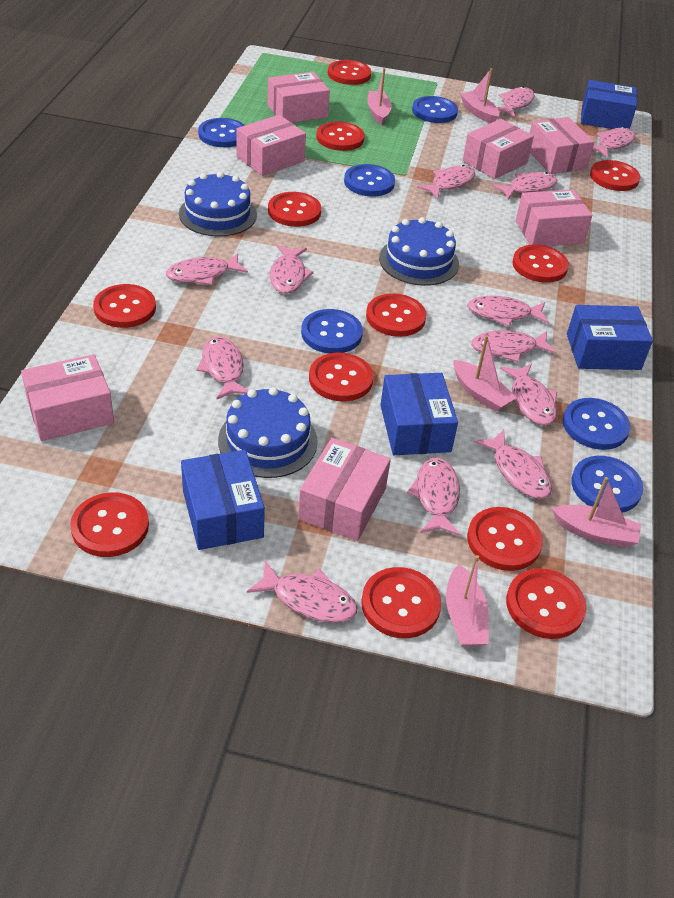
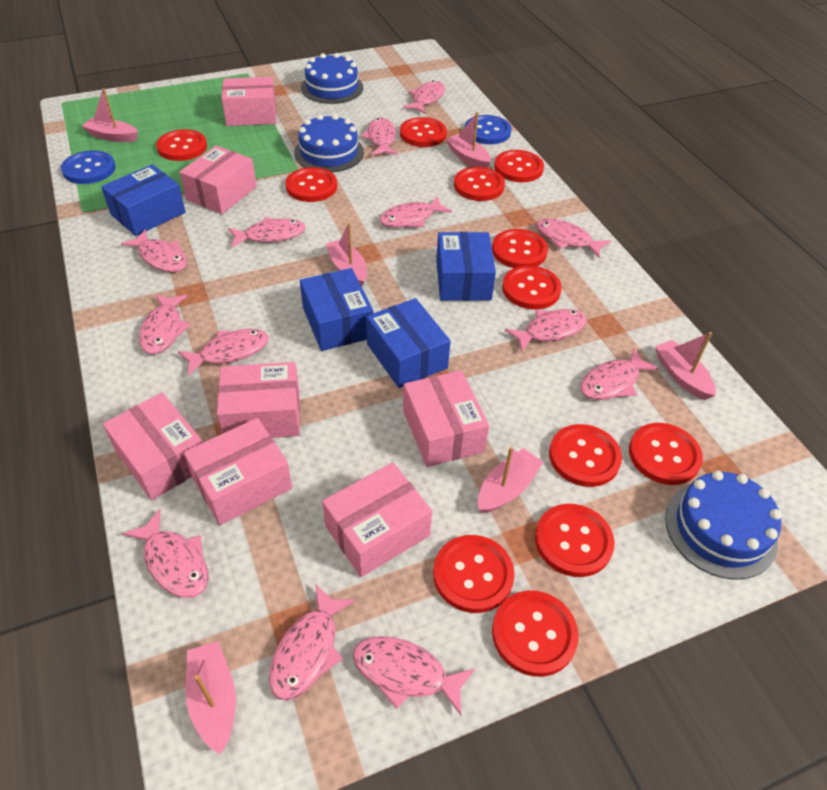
blue button: [198,118,245,147] [301,309,363,353] [344,164,395,196] [412,96,458,123] [563,398,631,450] [571,456,643,512] = 6 -> [61,150,115,184] [465,115,511,144] = 2
pink boat: [368,68,392,125] [446,555,489,647] [453,335,516,412] [460,68,500,123] [552,477,641,548] = 5 -> [82,88,138,142] [186,641,236,755] [326,223,367,287] [446,112,491,168] [478,447,543,513] [655,332,716,400] = 6

